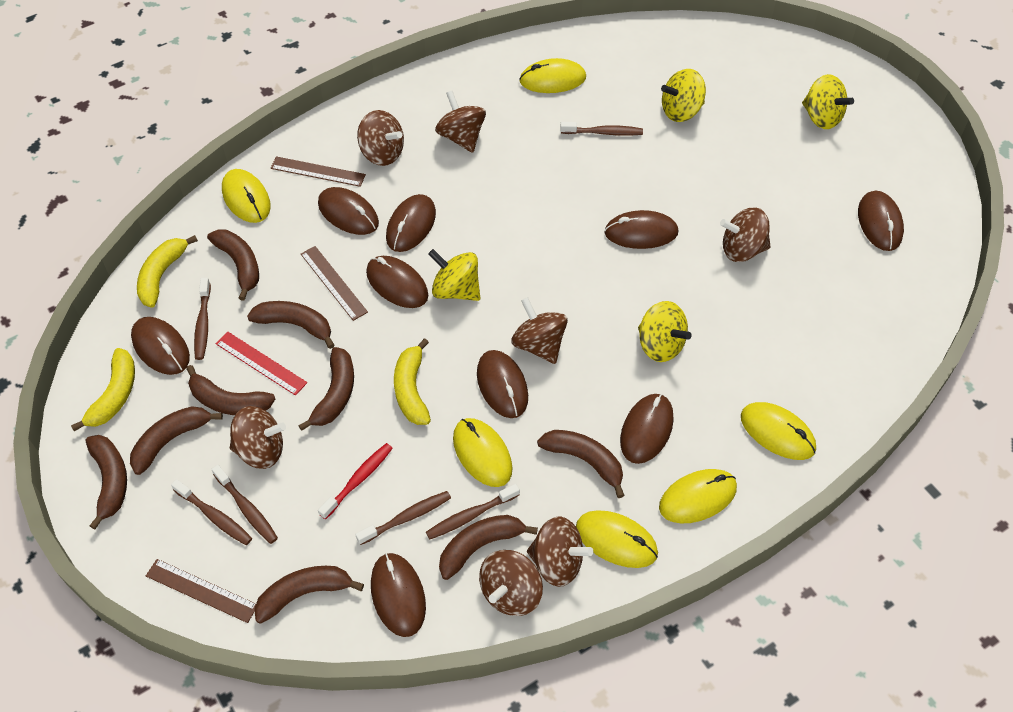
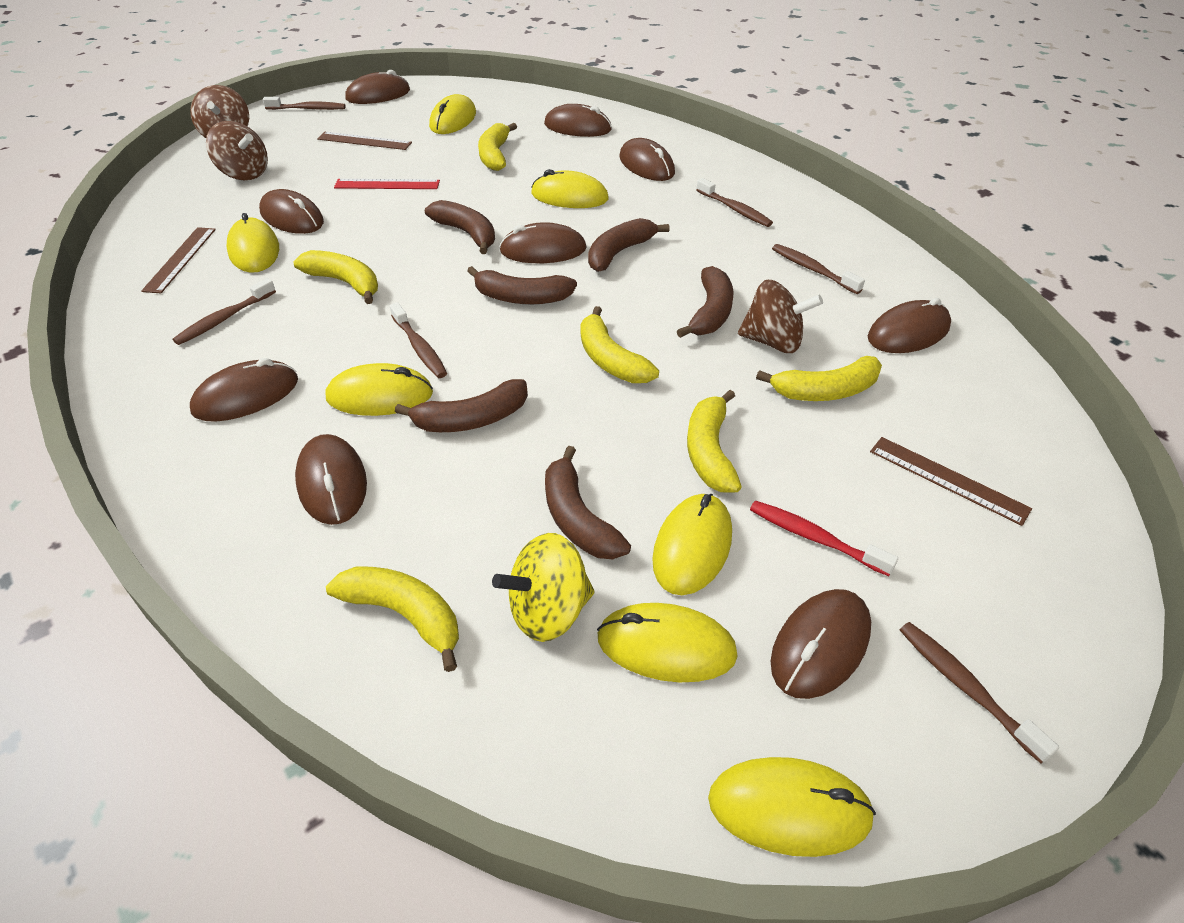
brown banana: [86,435,127,529] [130,406,223,475] [186,365,275,415] [207,230,259,301] [247,301,335,349] [254,566,364,624] [298,347,354,431] [439,515,538,580] [537,430,625,498] = 9 -> [395,379,528,432] [425,200,495,254] [467,266,577,304] [545,446,631,559] [588,218,670,272] [677,266,734,338] = 6
brown spinning top: [230,406,286,469] [357,110,404,166] [435,91,486,153] [479,550,543,616] [511,297,568,364] [527,517,593,587] [720,207,771,262] = 7 -> [190,85,249,138] [206,121,268,180] [738,280,823,353] = 3
yellow banana: [71,348,135,431] [137,235,198,308] [394,338,431,425] = 3 -> [294,250,378,304] [326,567,459,672] [478,123,517,171] [580,306,659,383] [687,390,742,492] [756,356,882,401] = 6
yellow mouse: [222,169,271,223] [453,418,513,487] [519,58,586,93] [576,510,658,568] [659,469,737,523] [741,402,816,460] = 6 -> [227,213,279,273] [326,363,433,416] [429,94,476,134] [531,169,609,208] [597,603,738,682] [652,494,732,595] [708,757,876,857] = 7
yellow spinning top: [428,249,480,301] [638,301,691,362] [661,69,706,122] [802,74,854,129] = 4 -> [492,533,595,642] = 1

